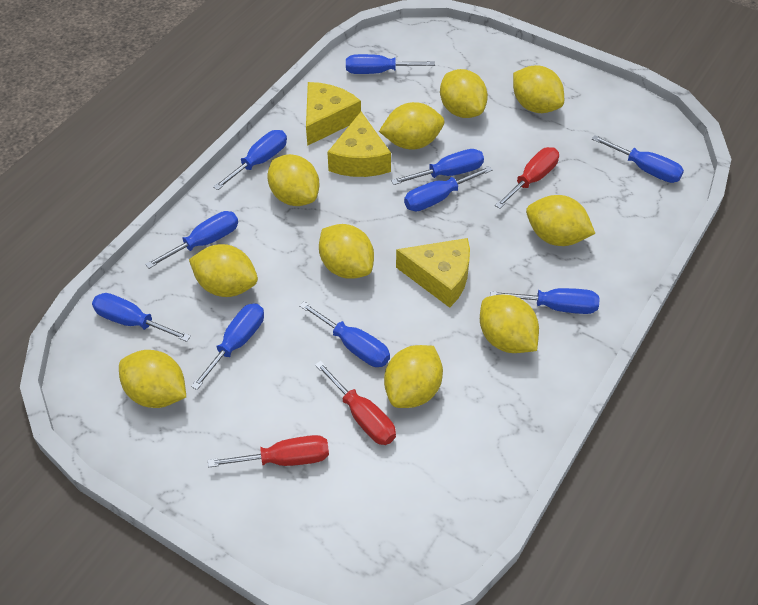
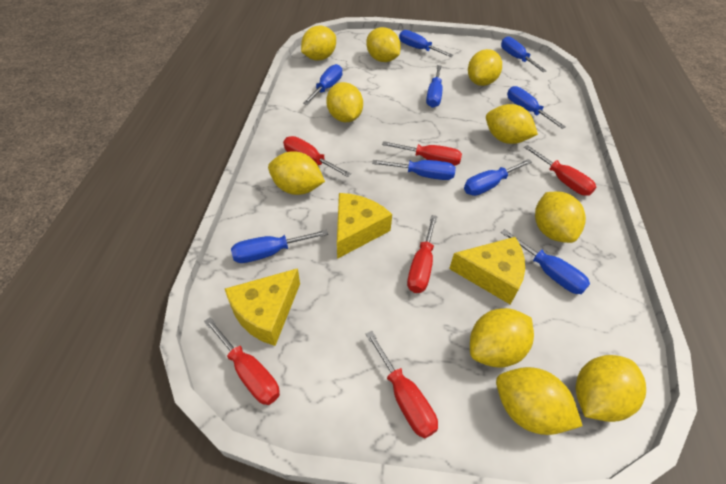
blue screwdriver: [92,293,191,342] [145,211,238,269] [191,303,264,390] [213,130,287,190] [299,301,390,367] [346,54,435,74] [391,149,484,185] [404,166,492,211] [490,288,600,314] [592,135,684,183] = 10 -> [231,230,328,263] [303,64,342,105] [372,160,456,180] [399,30,454,57] [426,65,442,108] [464,159,532,196] [501,36,546,72] [501,229,590,294] [507,86,566,129] = 9
red screwdriver: [208,435,329,468] [315,361,396,445] [495,147,559,209] = 3 -> [204,317,280,405] [283,136,351,177] [366,331,438,438] [382,141,462,166] [407,215,437,293] [524,145,596,196] = 6

